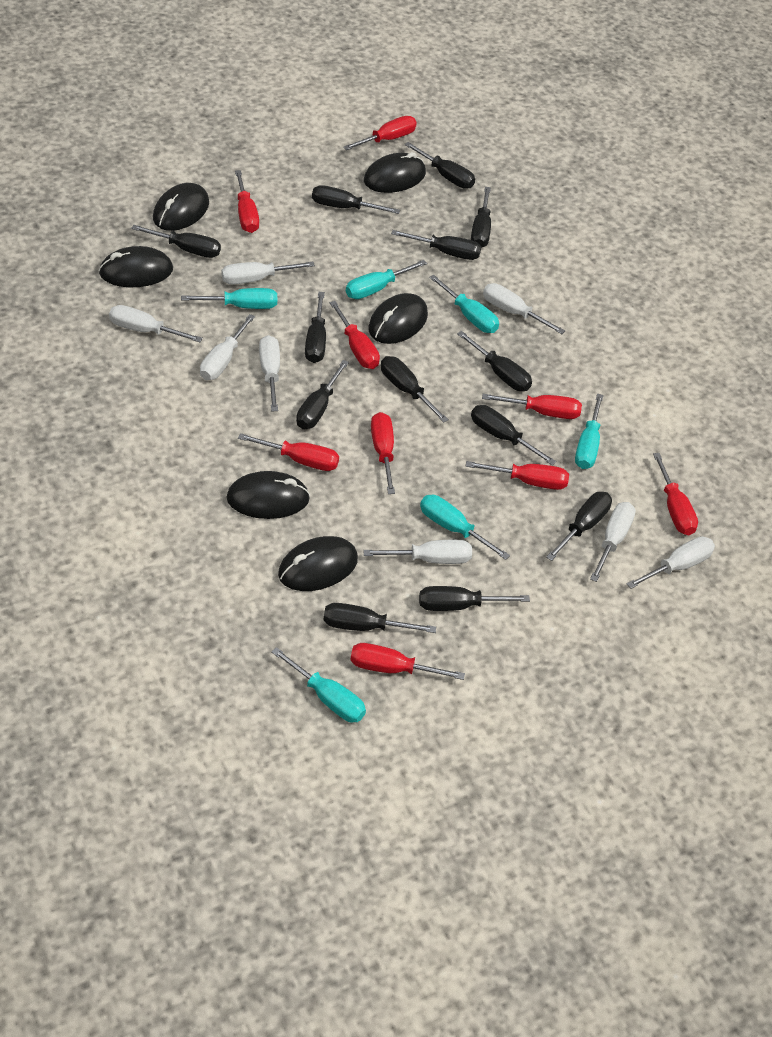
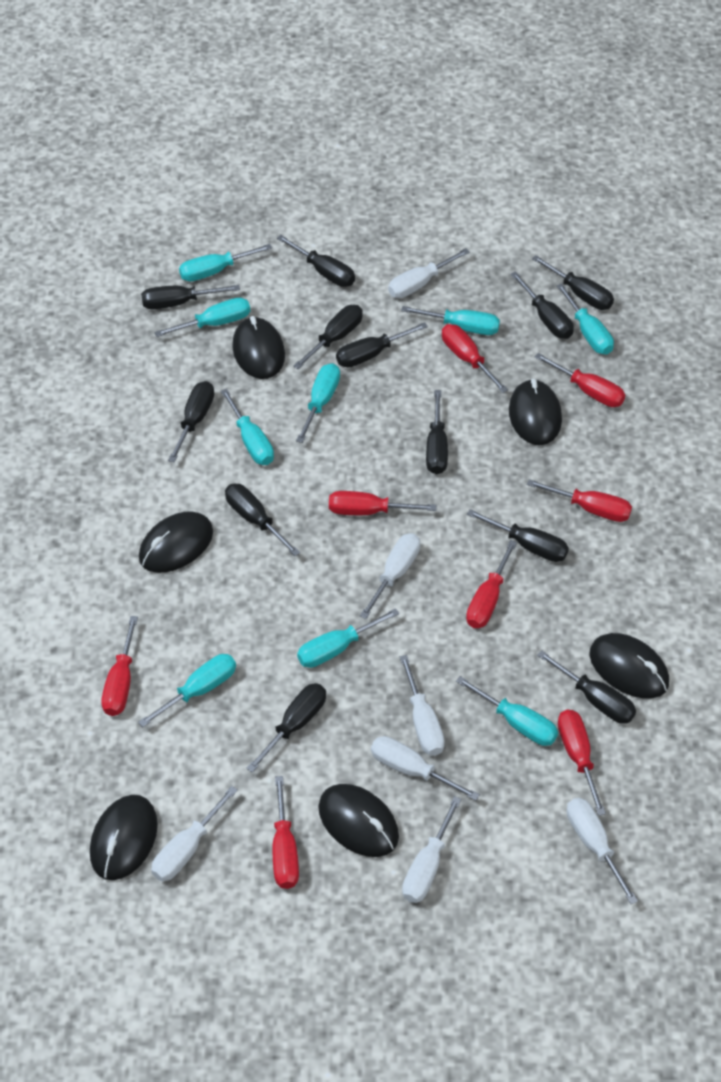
black screwdriver: [131,225,221,258] [296,360,349,429] [305,292,326,363] [312,185,400,214] [323,603,436,633] [381,356,449,423] [391,230,481,260] [404,142,475,189] [419,586,530,611] [457,331,532,391] [471,187,491,248] [471,405,556,465] [546,492,612,561] = 13 -> [141,285,240,309] [168,381,214,462] [225,484,300,556] [246,683,326,773] [277,235,355,287] [293,305,363,369] [336,322,428,367] [426,390,448,474] [467,509,569,562] [510,271,573,339] [532,255,614,310] [537,650,636,724] = 12
red screwdriver: [235,170,259,233] [238,433,339,471] [330,301,380,369] [343,116,417,150] [350,643,465,680] [371,412,395,494] [466,461,569,490] [482,394,582,419] [653,453,698,535] = 9 -> [101,616,138,716] [273,776,299,889] [329,491,436,515] [442,324,508,393] [466,540,517,628] [527,479,632,522] [535,353,625,407] [558,710,606,816] = 8
turquoise screwdriver: [181,288,277,309] [272,647,366,722] [346,260,427,299] [420,495,510,560] [429,275,499,333] [575,394,604,469] = 6 -> [138,654,236,727] [154,298,250,337] [179,244,272,281] [221,389,274,465] [296,363,340,443] [297,608,399,668] [401,306,500,335] [456,676,558,746] [556,284,614,355] = 9
white screwdriver: [109,305,203,342] [200,314,255,380] [222,262,315,285] [259,335,280,411] [363,540,472,564] [483,283,565,334] [590,502,636,582] [627,536,715,589] = 8 -> [151,786,238,882] [360,533,420,619] [371,736,480,801] [388,248,470,298] [400,655,445,756] [402,796,462,903] [567,798,638,904] = 7

